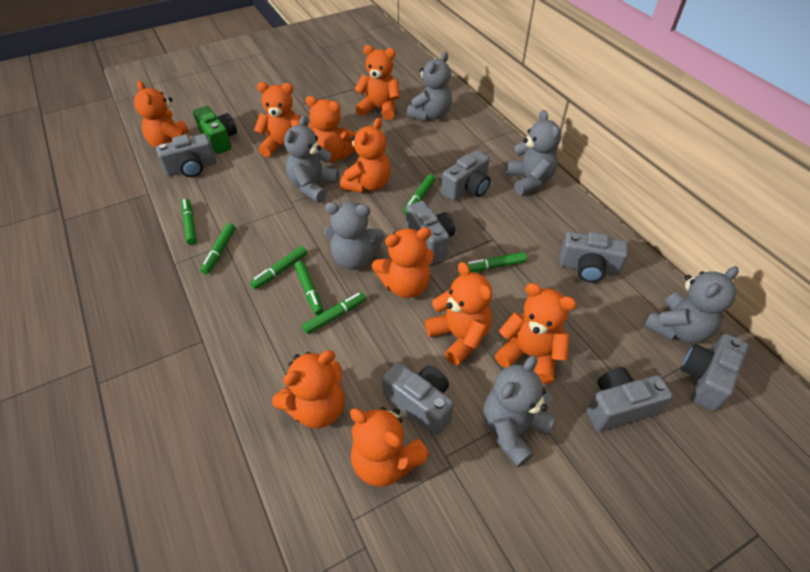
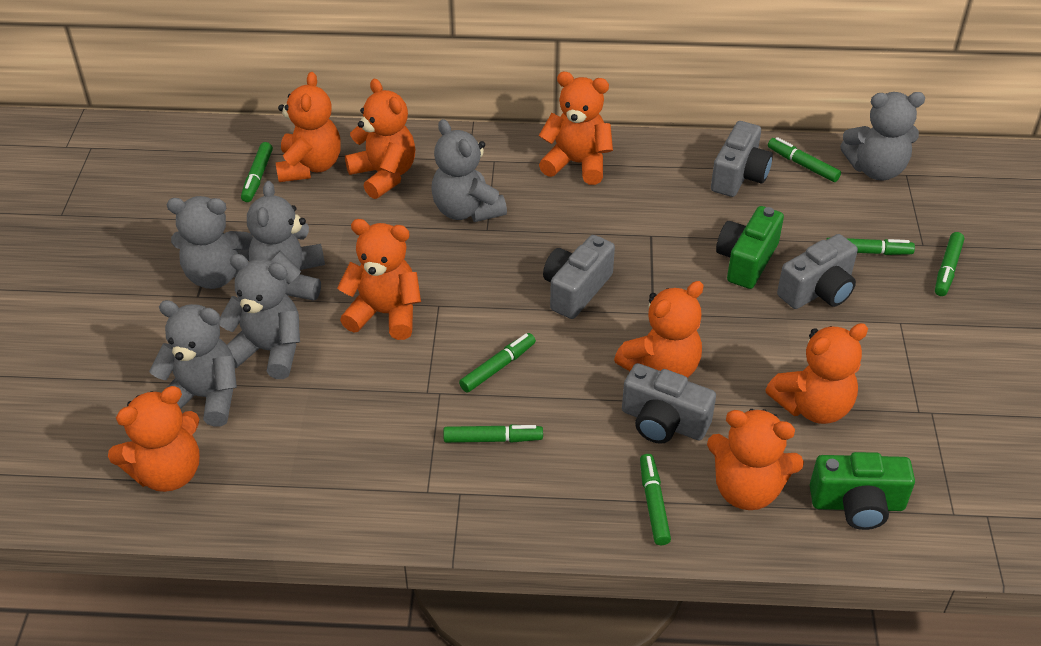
green camera: [193,106,237,154] = 1 -> [716,206,784,289] [810,452,915,530] = 2
grey camera: [156,134,216,177] [382,362,454,436] [406,201,455,262] [441,150,490,201] [559,231,628,282] [586,368,673,431] [681,334,749,411] = 7 -> [543,235,615,319] [622,363,716,444] [711,121,773,197] [777,234,858,309] = 4
orange teddy bear: [134,80,192,148] [254,82,301,157] [272,350,344,428] [306,96,356,162] [340,118,391,193] [350,407,429,487] [354,45,400,120] [372,227,434,298] [425,262,492,366] [495,283,577,384] = 10 -> [108,386,200,492] [276,72,341,182] [337,219,421,340] [345,79,415,199] [539,72,613,185] [614,281,704,378] [707,409,804,510] [766,323,868,424] = 8

